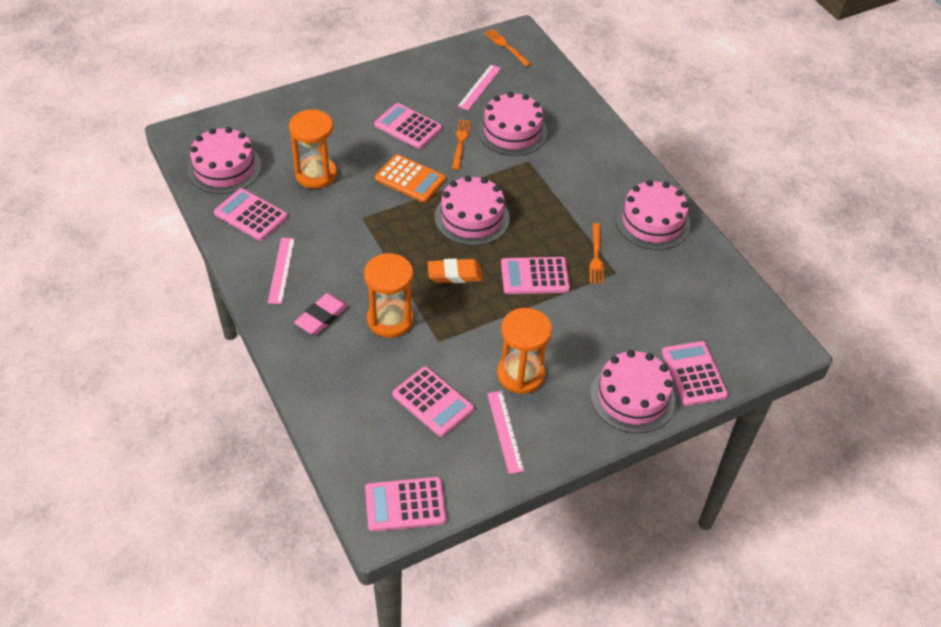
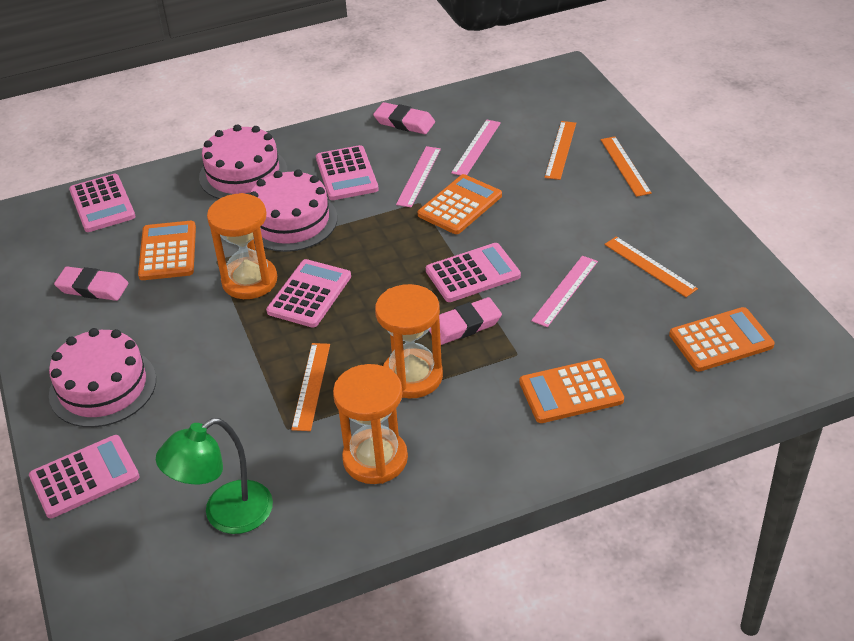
green lamp: none = 0 -> [156,418,273,534] = 1
orange calculator: [375,154,446,203] = 1 -> [138,221,196,280] [418,174,502,234] [519,358,624,423] [669,307,775,372] = 4
orange eraser: [428,258,483,283] = 1 -> none = 0
orange fork: [452,120,471,170] [484,29,531,67] [590,223,603,284] = 3 -> none = 0
orange ruler: none = 0 -> [291,343,330,431] [544,121,576,180] [601,137,652,197] [604,236,698,297] = 4
pink cake: [187,127,262,194] [435,176,510,246] [478,92,547,156] [590,350,676,433] [615,180,690,250] = 5 -> [49,328,156,427] [199,125,287,199] [250,169,338,252] = 3
pink calculator: [214,188,288,241] [365,477,446,532] [374,103,442,149] [392,366,474,437] [501,257,570,294] [662,341,728,406] = 6 -> [29,435,140,518] [69,174,136,232] [266,259,351,328] [316,145,379,200] [426,243,521,302] = 5
pink eraser: [294,293,348,335] = 1 -> [54,267,128,301] [373,102,435,134] [429,297,502,345] = 3

